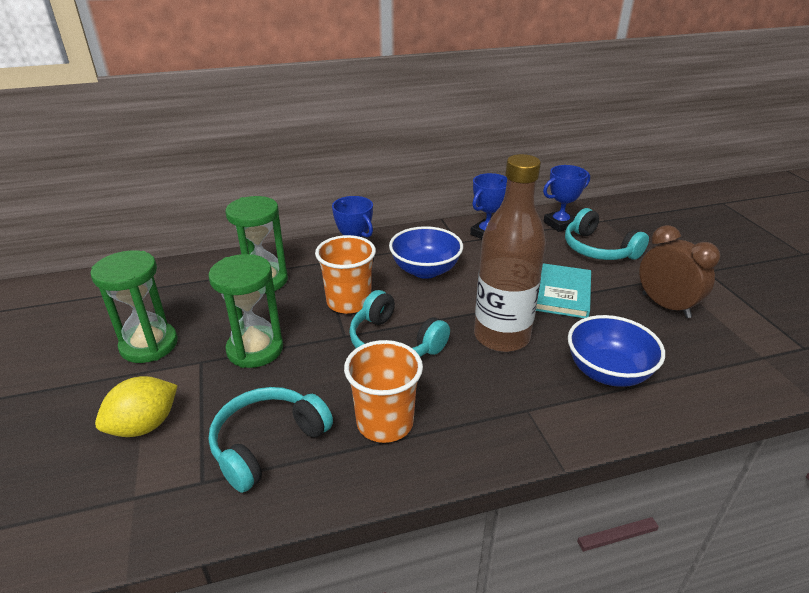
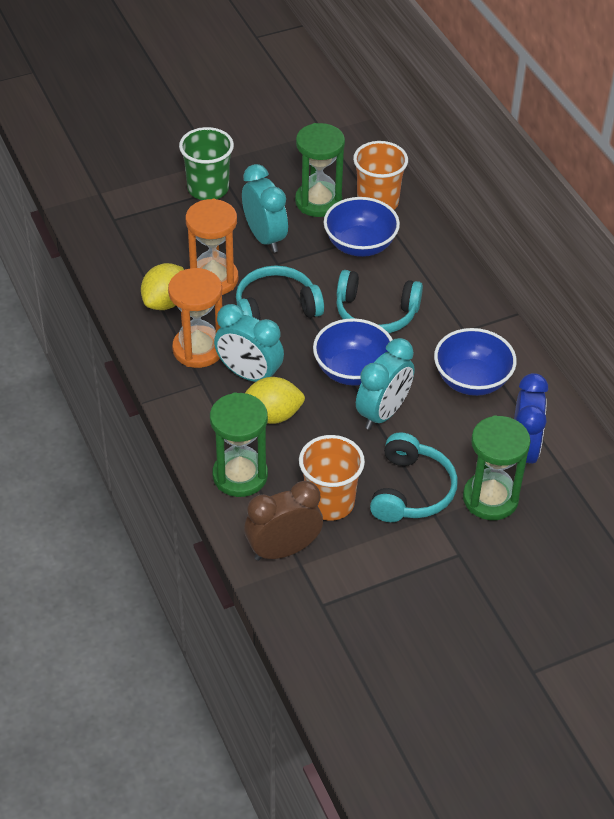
blue bowl: [389,226,463,279] [568,315,665,387] = 2 -> [313,318,393,386] [324,197,400,257] [434,328,517,396] = 3
blue clock: none = 0 -> [514,373,548,473] = 1
blue trophy: [332,196,374,261] [470,173,507,239] [543,165,590,232] = 3 -> none = 0
brown bottle: [474,154,546,352] = 1 -> none = 0
green cup: none = 0 -> [179,127,234,200] = 1
orange hourglass: none = 0 -> [168,268,222,368] [186,199,238,295] = 2
turquoise book: [536,263,591,318] = 1 -> none = 0
turquoise clock: none = 0 -> [214,304,284,382] [242,164,288,253] [356,338,414,430] = 3
yellow lemon: [95,376,178,437] = 1 -> [141,263,184,310] [245,377,305,424] = 2

